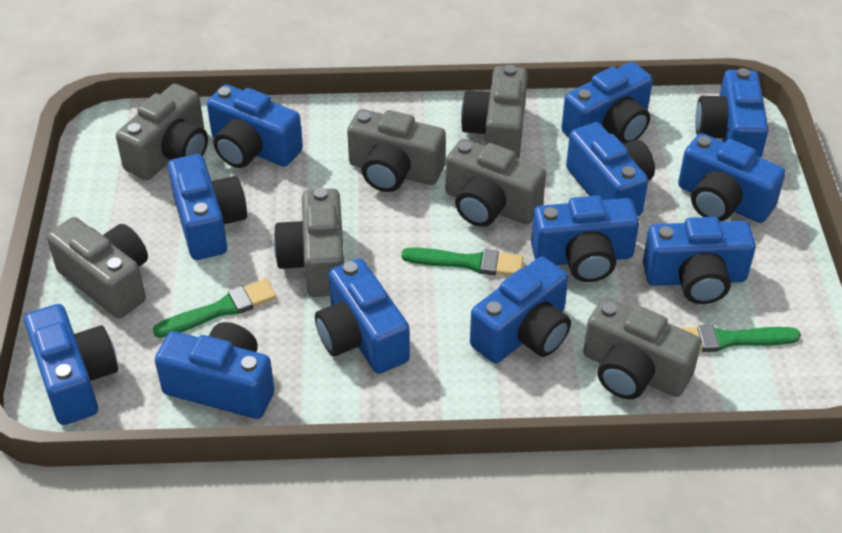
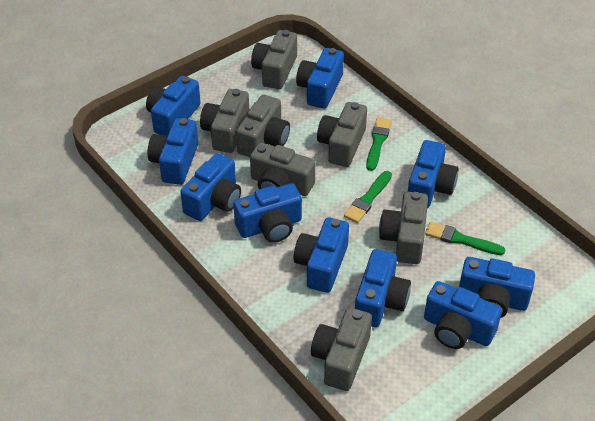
blue camera: [24,304,118,425] [155,322,274,419] [168,154,247,260] [207,85,303,168] [315,258,410,374] [470,257,571,363] [531,195,639,282] [561,62,653,144] [566,122,655,216] [643,217,756,304] [678,133,786,223] [695,68,769,158] = 12 -> [146,76,201,136] [147,118,198,185] [180,153,241,221] [233,183,302,243] [294,217,349,293] [296,48,344,109] [355,249,411,327] [408,140,459,208] [424,281,502,349] [459,257,535,318] = 10

